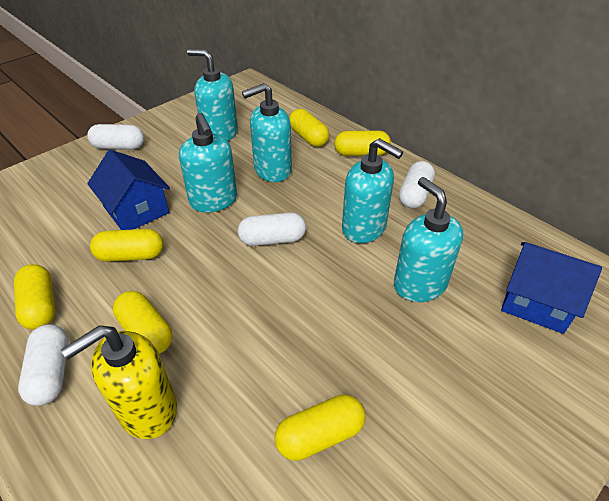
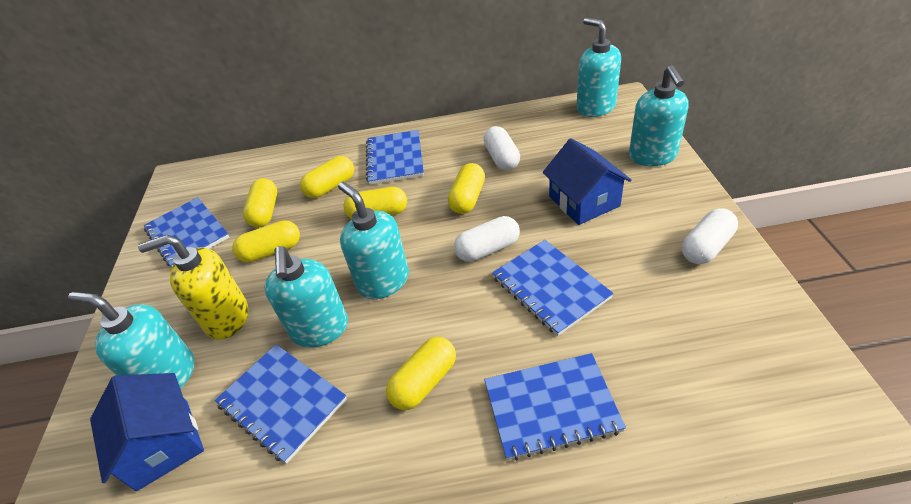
blue notebook: none = 0 -> [144,197,229,267] [215,344,347,464] [366,130,424,185] [484,353,626,460] [492,240,614,336] = 5
white capsule: [18,324,68,406] [87,124,144,150] [238,212,306,246] [399,161,435,209] = 4 -> [454,216,520,262] [484,126,520,171] [682,208,738,264] = 3

